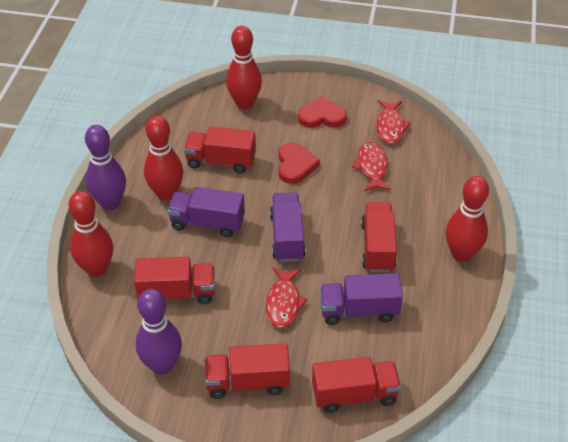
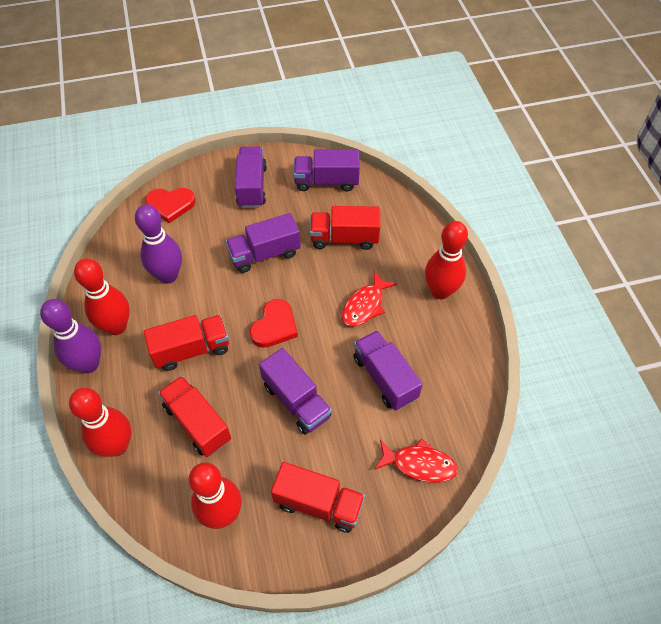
purple truck: [167,187,245,238] [270,192,306,262] [320,273,403,325] = 3 -> [226,213,301,273] [235,146,267,208] [259,348,332,435] [294,149,360,192] [353,330,423,410] = 5
red fish: [266,267,308,328] [352,142,391,191] [376,100,411,144] = 3 -> [341,271,397,327] [374,439,458,483] = 2
red truck: [134,257,215,304] [184,126,256,174] [205,343,290,399] [312,357,401,413] [361,202,397,272] = 5 -> [144,315,229,371] [158,376,231,457] [271,462,365,533] [310,206,380,250] = 4

